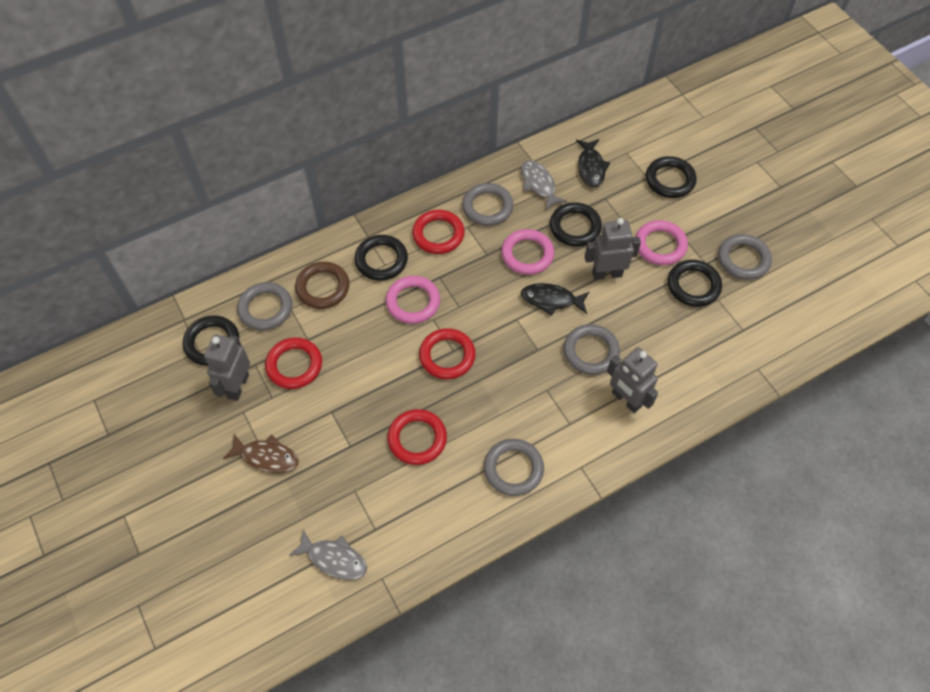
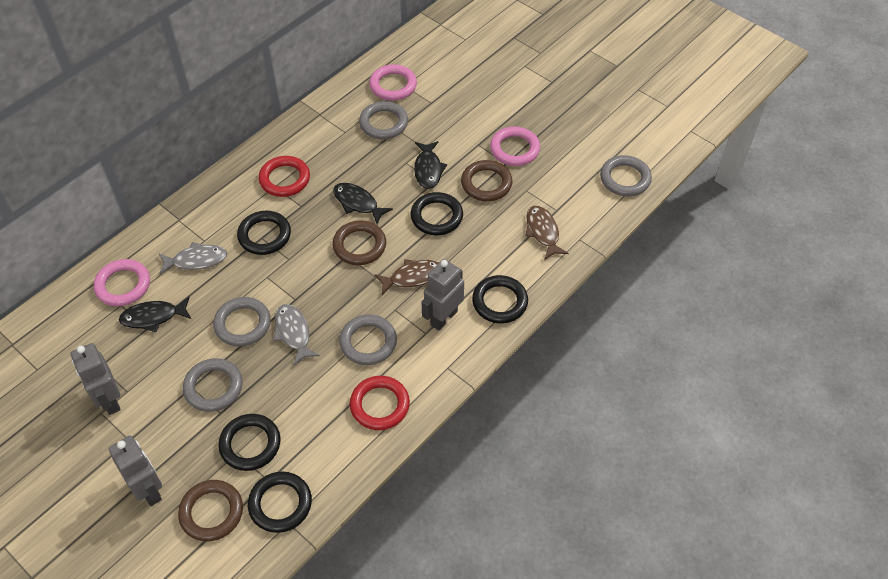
black fish: [521,283,590,316] [576,139,610,187] = 2 -> [119,297,191,332] [333,183,393,224] [414,141,447,189] = 3
brown fish: [223,434,299,473] = 1 -> [374,259,439,295] [525,206,569,260] = 2
brown ring: [295,262,349,309] = 1 -> [178,480,243,541] [332,220,386,265] [461,160,512,201] = 3
red ring: [265,337,322,389] [387,409,447,465] [412,210,465,254] [419,328,476,379] = 4 -> [258,156,310,197] [350,376,410,430] = 2

